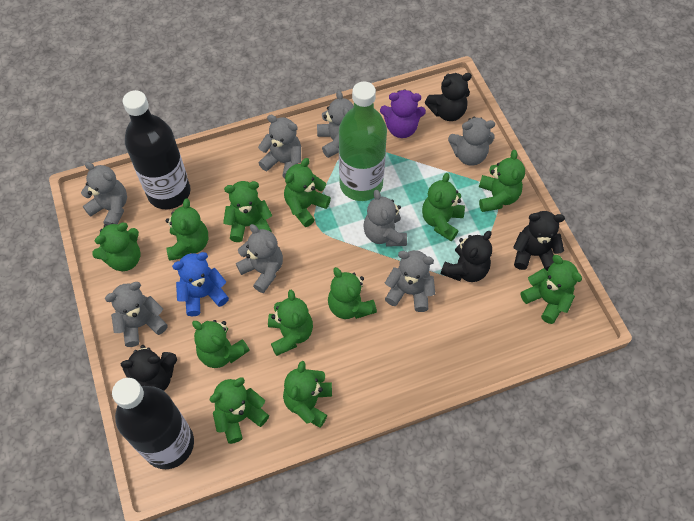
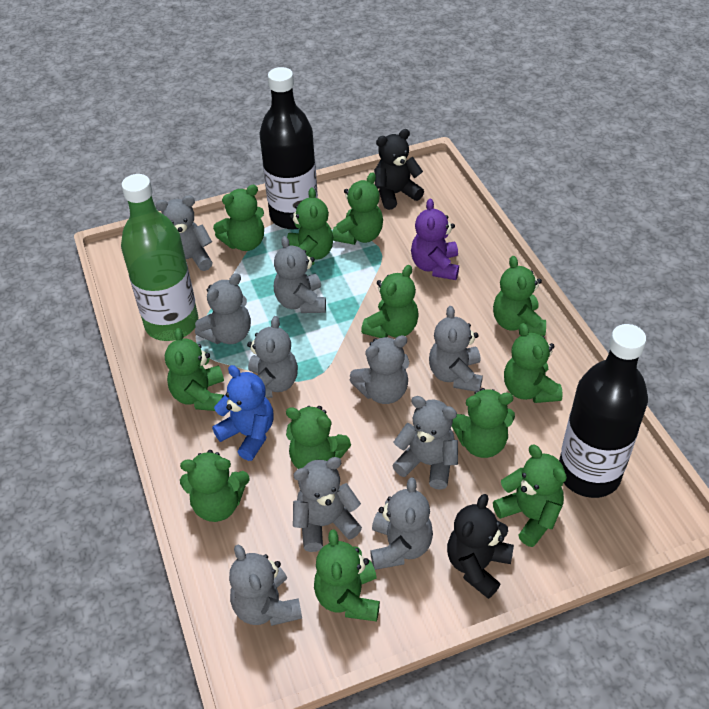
black teddy bear: [121,345,177,391] [425,73,472,121] [441,231,492,282] [513,211,565,271] = 4 -> [374,129,424,210] [447,494,514,599] = 2
grey teddy bear: [81,162,127,225] [105,282,168,347] [236,224,283,293] [258,115,301,178] [317,90,354,158] [363,190,407,247] [385,250,435,312] [448,116,495,166] = 8 -> [155,195,213,271] [195,273,251,344] [229,545,302,626] [247,316,298,398] [274,236,326,313] [293,457,362,552] [349,335,409,404] [370,477,433,570] [392,396,458,490] [429,306,483,391] = 10

